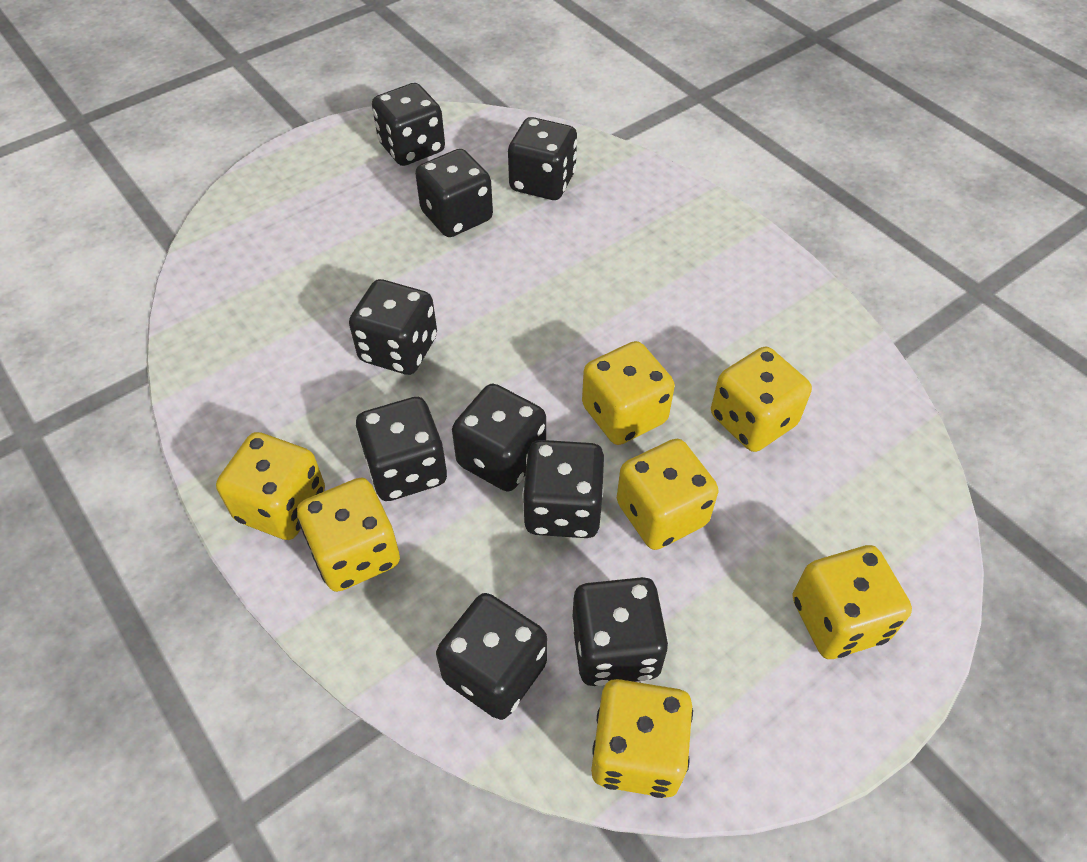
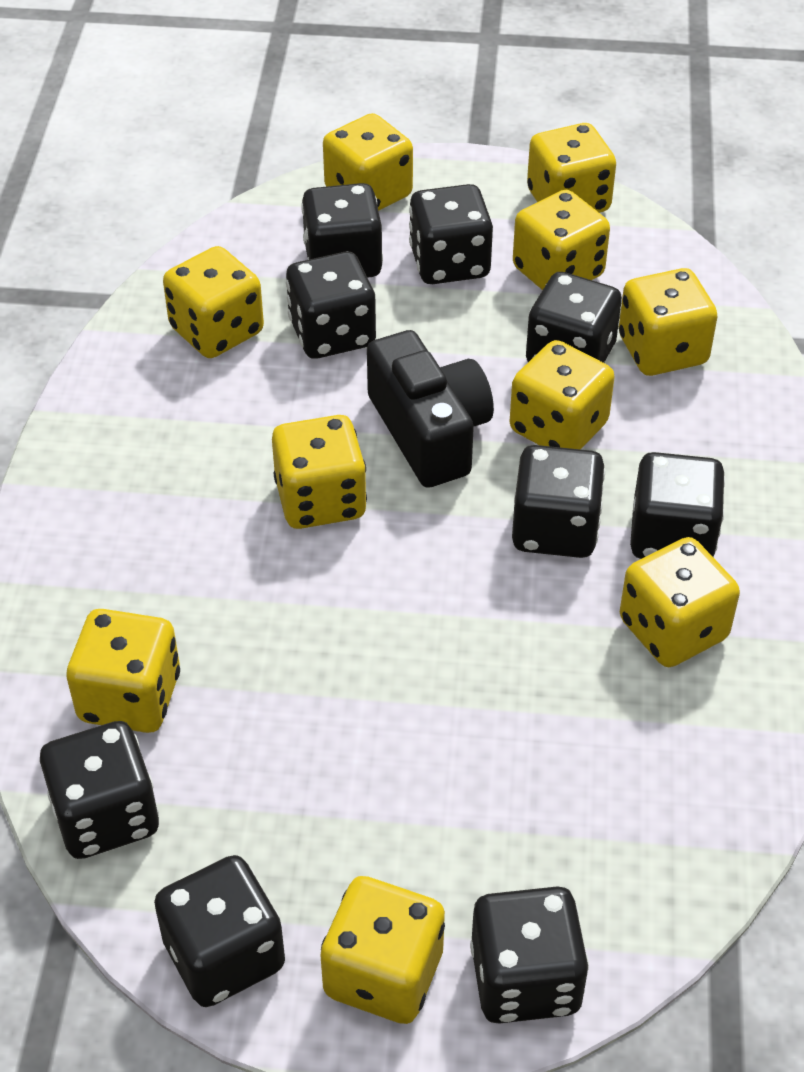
black camera: none = 0 -> [367,330,494,488] = 1
yellow dice: [216,432,325,540] [297,478,400,592] [582,341,675,445] [591,679,693,798] [617,439,719,550] [711,347,812,452] [792,545,912,659] = 7 -> [66,609,180,733] [163,246,264,358] [272,415,367,529] [320,876,445,1024] [323,113,413,211] [510,340,615,449] [513,190,610,290] [527,123,616,213] [619,268,718,376] [620,537,740,667] = 10

